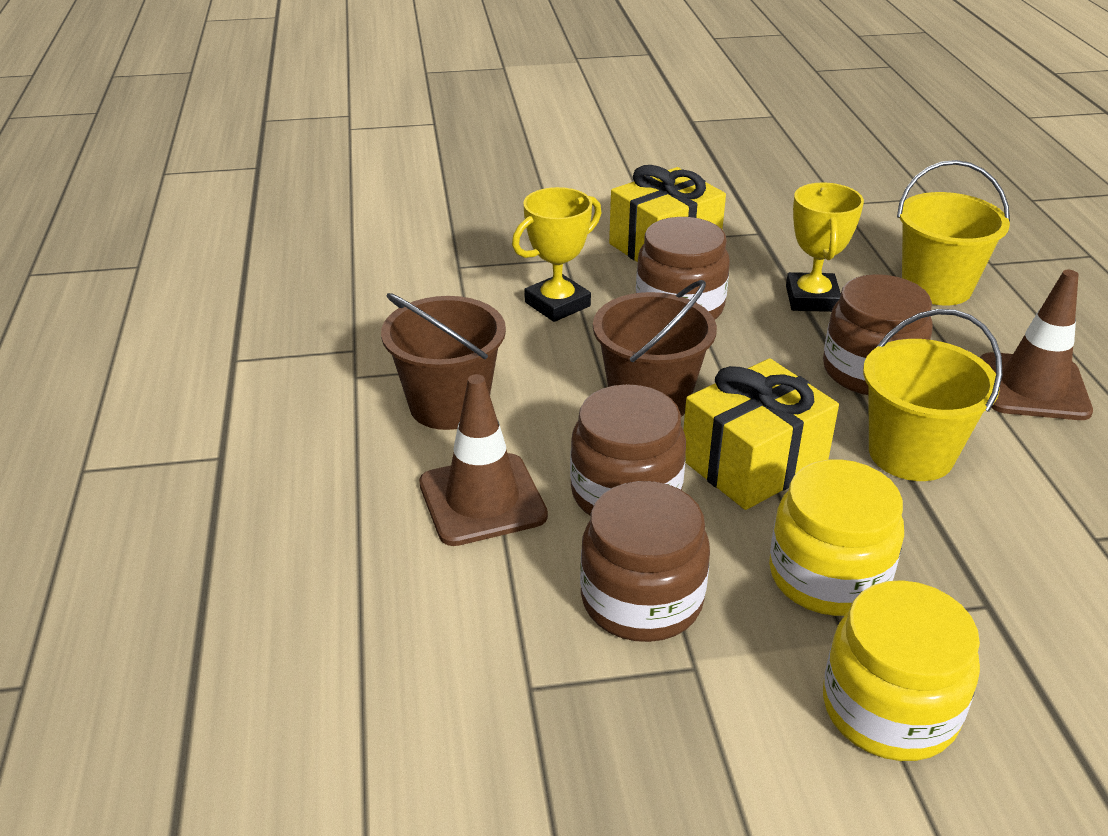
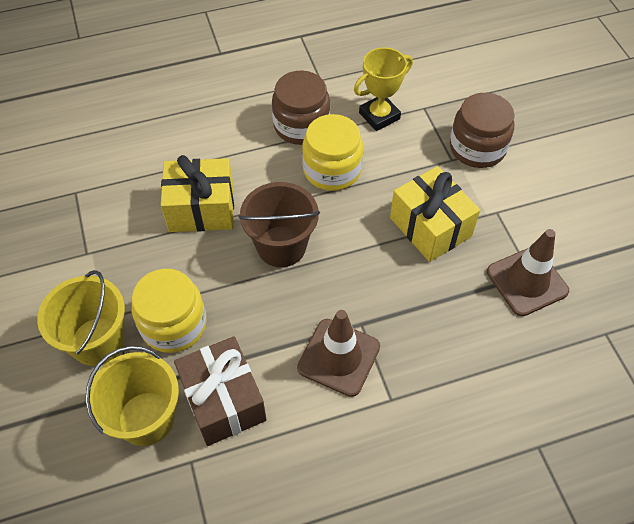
brown bucket: [381,293,506,430] [593,280,717,417] = 2 -> [238,182,320,267] = 1
brown gift: none = 0 -> [174,336,267,446] = 1
brown jar: [570,384,686,515] [580,481,710,642] [636,217,730,319] [823,274,933,395] = 4 -> [272,70,330,145] [450,93,514,168] = 2
yellow trophy: [512,187,601,322] [786,182,864,312] = 2 -> [354,47,413,131] = 1

